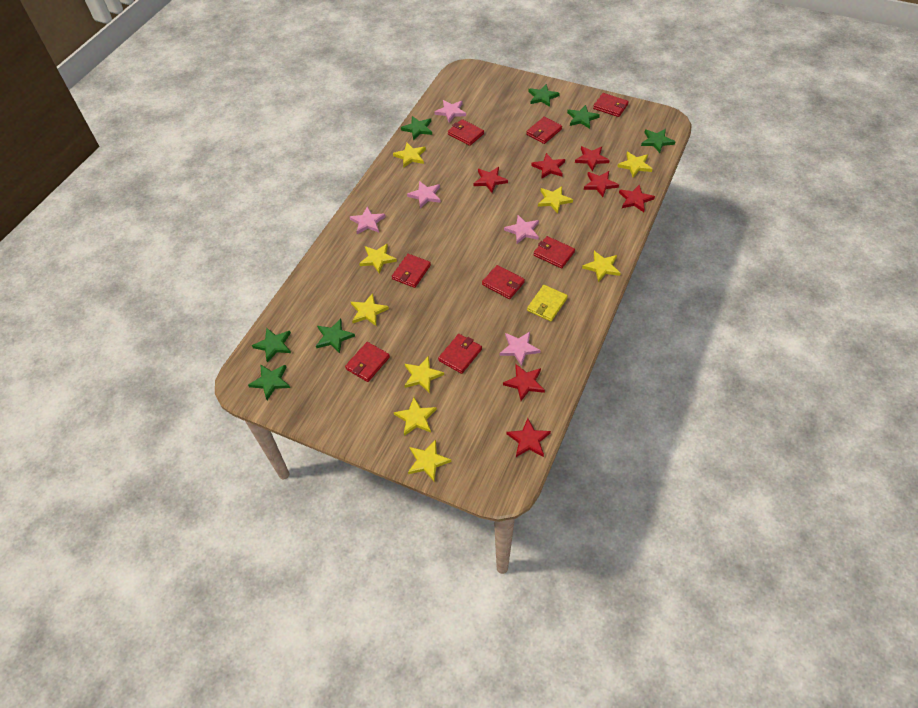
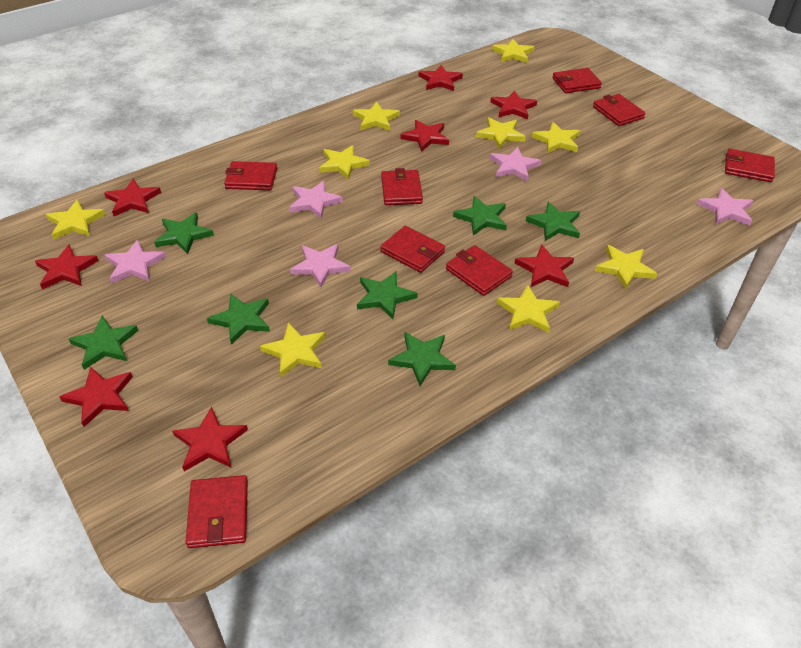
red star: [474,167,508,193] [503,364,545,401] [506,418,551,457] [531,153,565,179] [575,146,610,171] [584,171,619,197] [619,185,655,212] = 7 -> [35,244,99,289] [59,367,133,427] [104,179,161,216] [172,406,248,471] [400,120,449,152] [419,65,463,91] [490,90,537,119] [515,244,574,287] = 8
yellow wallet: [527,285,568,322] = 1 -> none = 0

